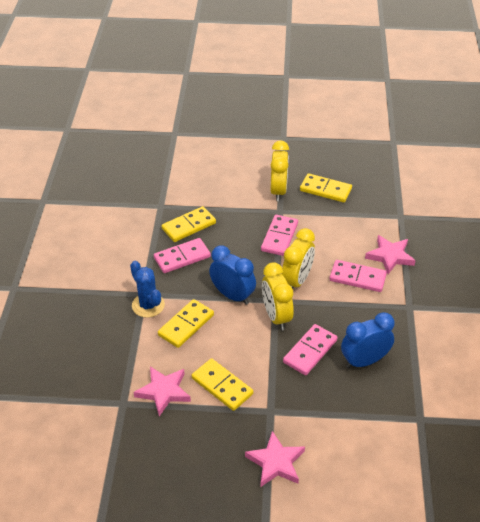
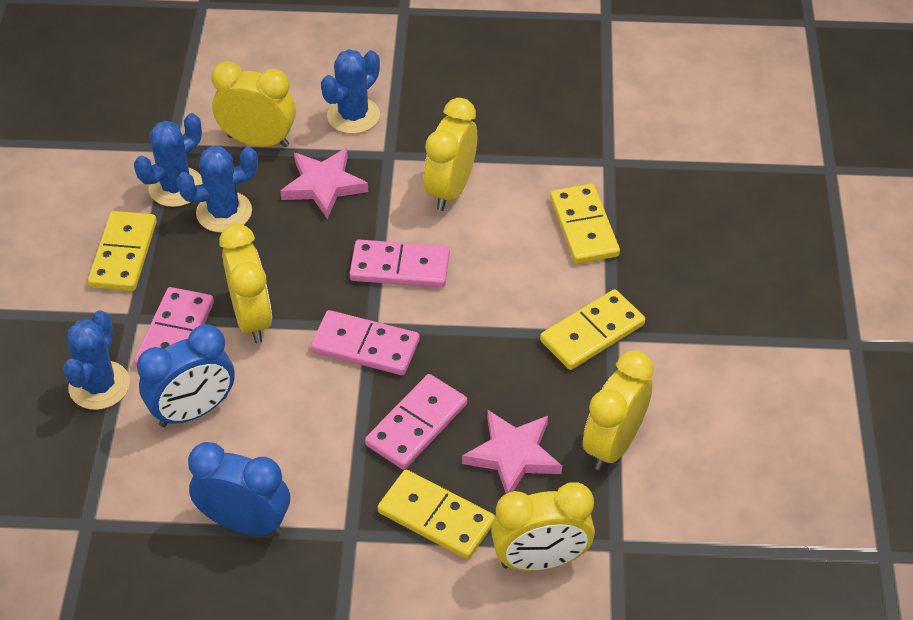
blue cactus: [130,261,165,318] = 1 -> [63,310,130,410] [134,113,203,207] [176,146,258,232] [321,49,380,134] = 4
pink star: [134,367,191,416] [245,431,305,487] [365,235,416,274] = 3 -> [280,148,368,219] [462,410,562,494] = 2
yellow clock: [262,262,294,330] [271,140,289,201] [282,228,315,289] = 3 -> [211,61,296,147] [219,224,272,343] [424,98,477,211] [491,482,595,571] [583,351,654,471] = 5

